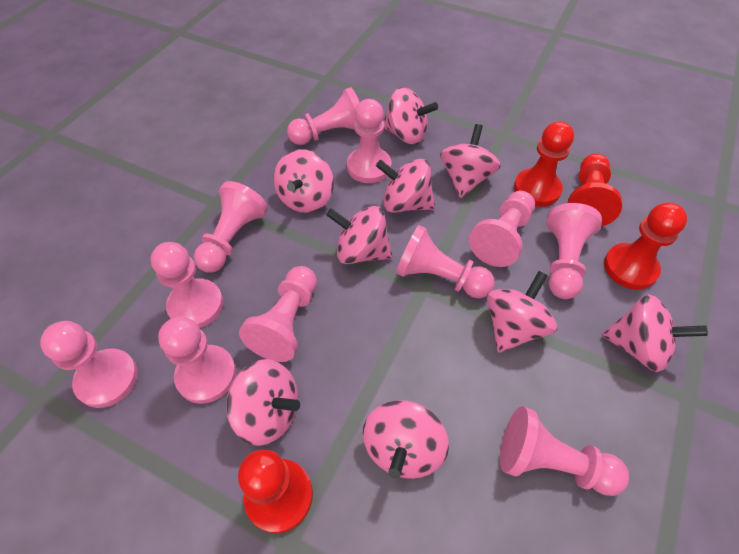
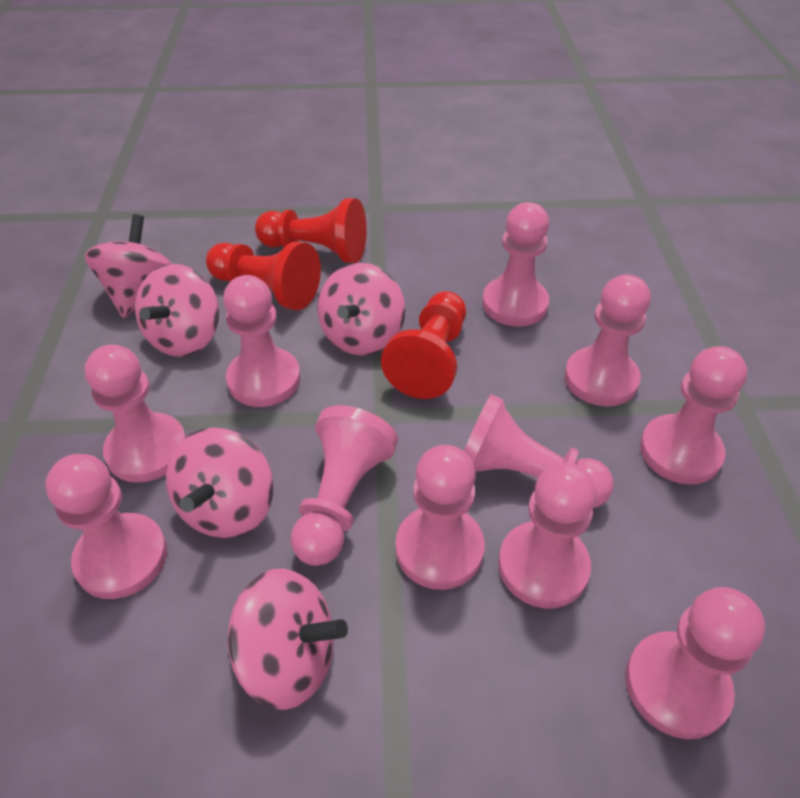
pink spinning top: [226,359,300,446] [273,149,334,213] [326,206,393,264] [363,400,449,479] [376,159,435,213] [383,87,438,145] [440,124,501,198] [487,271,557,353] [602,294,708,372] = 9 -> [85,214,172,318] [135,264,219,357] [166,427,273,538] [227,568,348,710] [317,263,405,356] = 5
red pawn: [238,450,313,533] [514,121,574,207] [568,153,622,226] [604,202,687,290] = 4 -> [206,241,321,310] [255,198,367,263] [381,291,466,399] = 3

